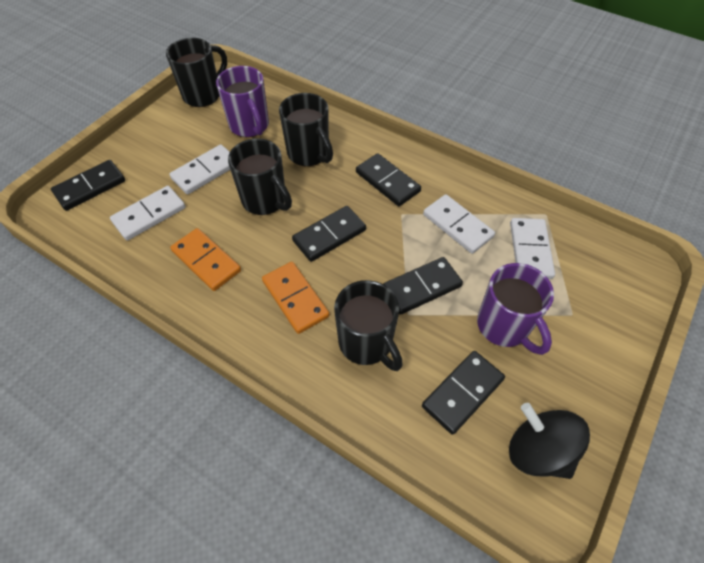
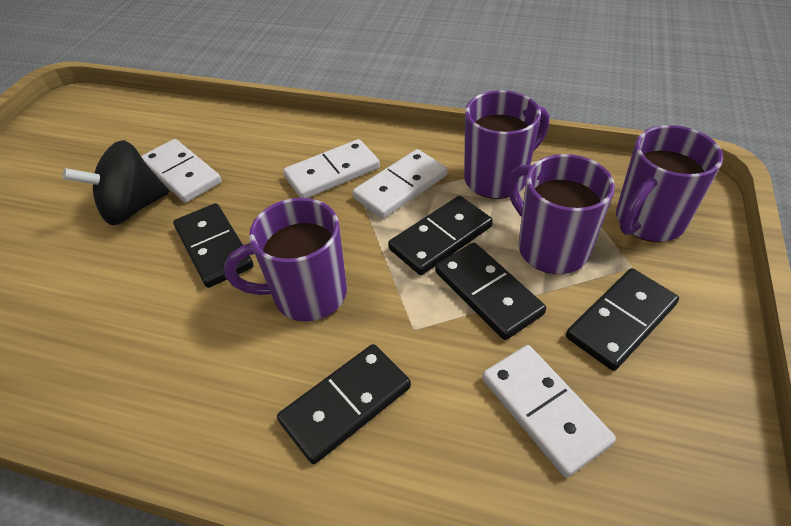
black mug: [166,38,227,107] [228,139,292,215] [279,93,333,166] [334,280,403,371] = 4 -> none = 0
orange domino: [170,228,241,291] [262,262,329,334] = 2 -> none = 0
purple mug: [216,66,269,137] [477,263,554,355] = 2 -> [224,198,347,321] [464,90,549,199] [507,154,615,274] [616,125,723,242] = 4

